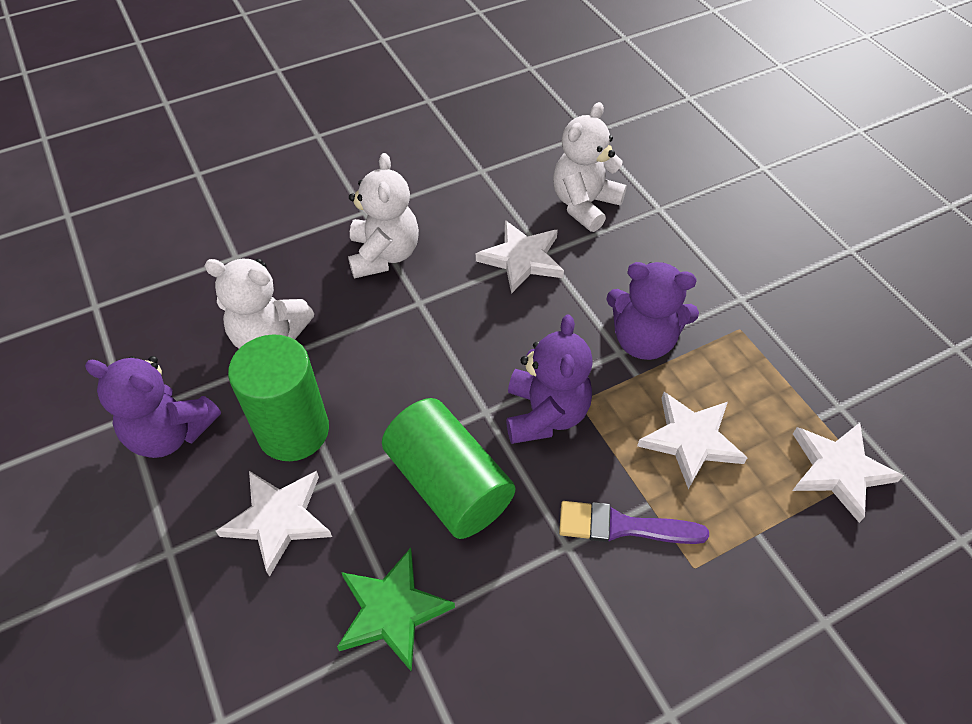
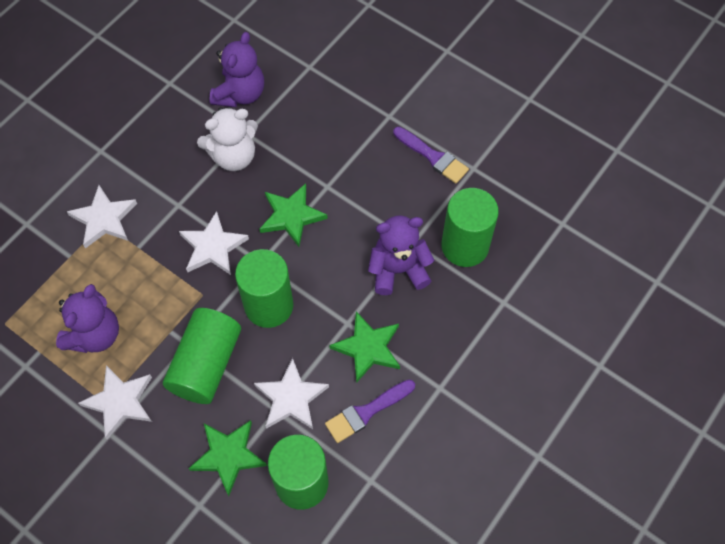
green cylinder: [228,334,329,461] [382,398,515,539] = 2 -> [163,308,241,404] [235,249,294,328] [268,434,329,510] [441,188,499,267] = 4
green star: [337,548,455,672] = 1 -> [188,420,267,496] [260,183,328,247] [329,311,400,383] = 3
purple brush: [559,501,709,544] = 1 -> [325,379,415,443] [393,127,469,184] = 2
white teddy bear: [204,258,314,348] [348,153,419,279] [553,102,627,232] = 3 -> [197,107,258,171] = 1

